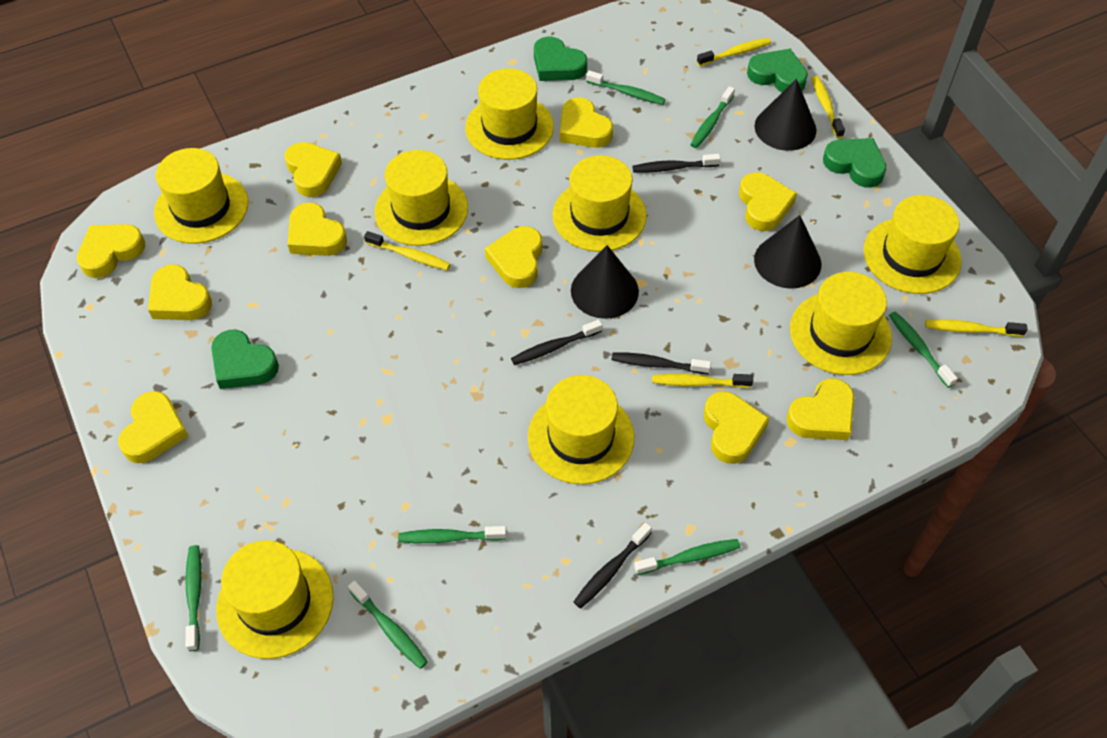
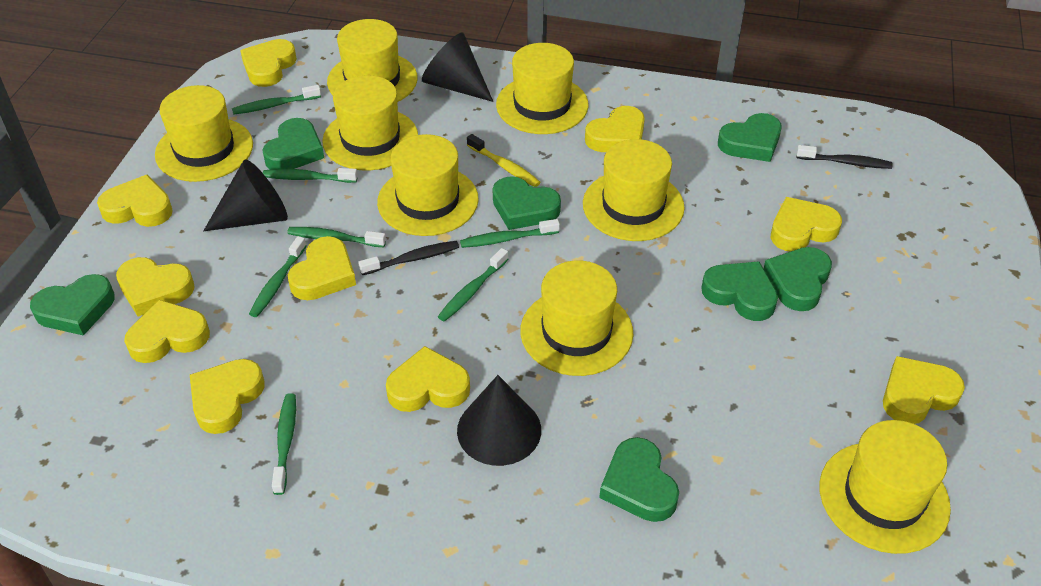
black toothbrush: [511,320,602,365] [574,522,652,608] [611,352,711,374] [632,154,721,173] = 4 -> [358,241,459,275] [797,145,893,169] = 2
green heart: [211,330,279,389] [534,36,587,81] [747,49,808,92] [823,138,887,188] = 4 -> [30,274,115,336] [262,118,324,170] [492,176,561,230] [599,437,679,522] [701,261,778,321] [718,113,782,162] [763,247,832,311] = 7
yellow toothbrush: [364,231,451,270] [652,374,753,388] [697,38,771,66] [812,76,845,138] [925,319,1028,337] = 5 -> [467,134,541,187] = 1

